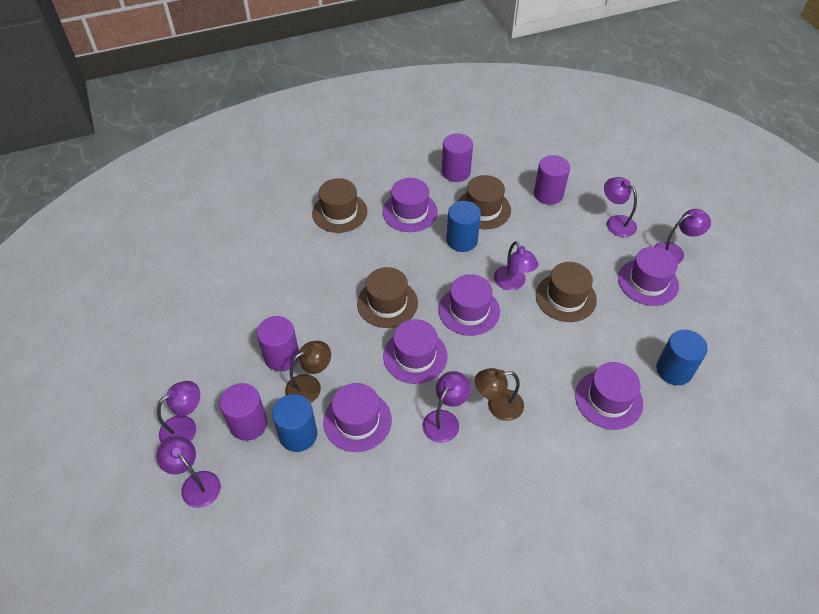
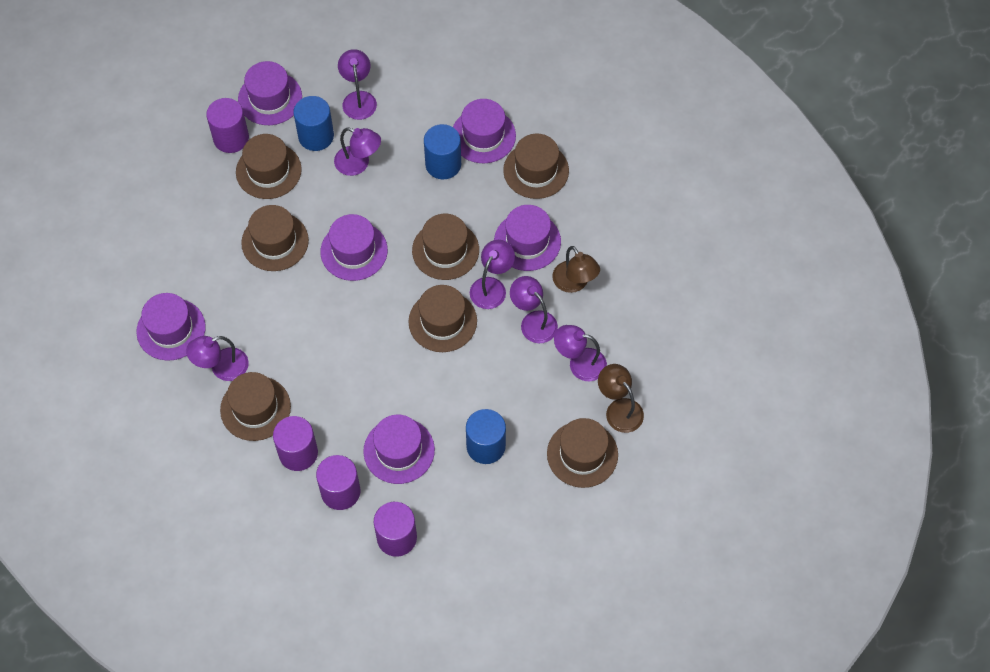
brown hat: [312,178,367,233] [357,267,418,328] [458,175,511,229] [536,262,597,322] = 4 -> [220,372,291,441] [236,134,302,199] [241,205,309,271] [408,285,477,352] [412,214,479,280] [503,134,569,199] [547,418,618,488] = 7

